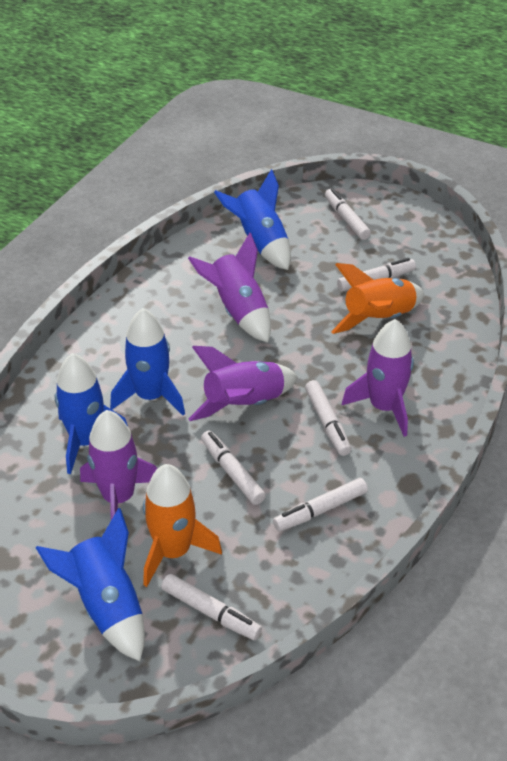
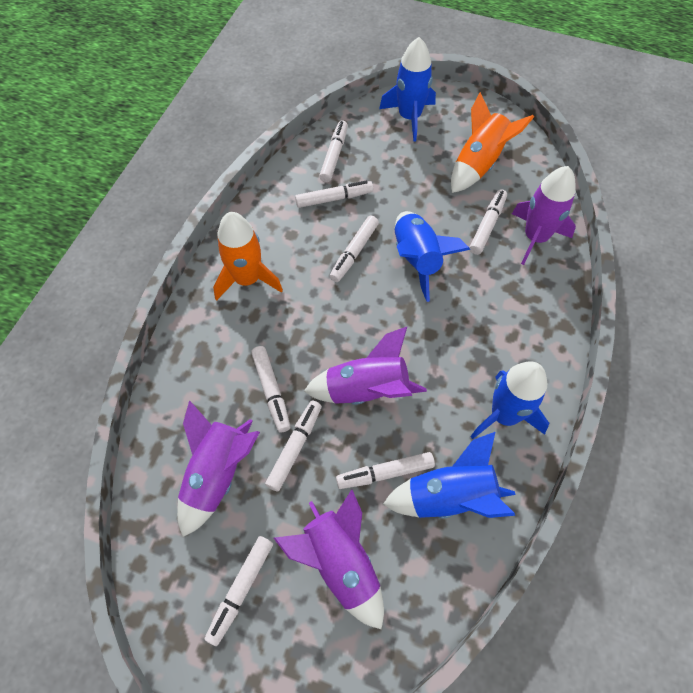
white marker: [161,574,262,640] [201,431,266,505] [273,478,368,531] [305,380,351,456] [325,188,371,240] [337,258,416,291] = 6 -> [205,536,273,646] [251,346,291,432] [265,400,322,491] [295,181,373,208] [319,120,348,182] [329,216,379,282] [336,452,435,489] [469,189,507,255] = 8

